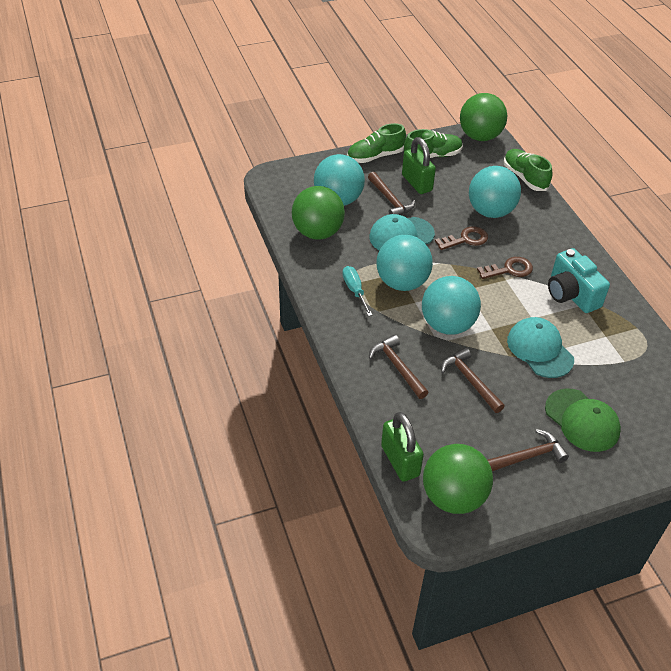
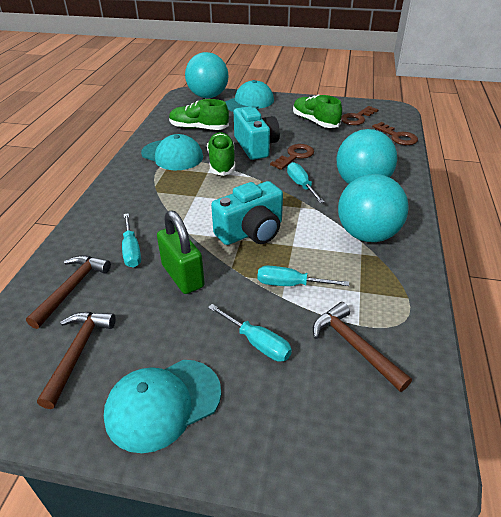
brown hammer: [368,172,415,215] [369,335,429,399] [441,348,505,413] [488,429,569,471] = 4 -> [26,255,111,329] [37,312,116,409] [313,302,412,392] = 3
brown key: [435,226,488,250] [477,257,533,279] = 2 -> [270,144,314,170] [341,106,379,125] [372,122,418,145] = 3
green ball: [292,186,345,240] [423,444,493,514] [460,93,507,141] = 3 -> none = 0
green cap: [545,388,621,452] = 1 -> none = 0
green padlock: [381,412,424,482] [402,137,436,194] = 2 -> [157,210,205,294] = 1
turquoise ball: [314,154,365,206] [376,235,433,291] [422,276,481,335] [469,166,521,218] = 4 -> [185,52,228,98] [336,129,397,184] [338,174,409,242] = 3
turquoise camera: [548,248,610,313] = 1 -> [211,181,283,245] [234,106,280,160] = 2
turquoise cap: [370,214,435,250] [507,317,574,378] = 2 -> [104,360,221,453] [141,134,203,170] [225,80,274,112] = 3
turquoise screwdriver: [342,266,372,316] = 1 -> [122,213,141,268] [208,304,292,362] [257,265,349,286] [287,162,324,203] = 4

